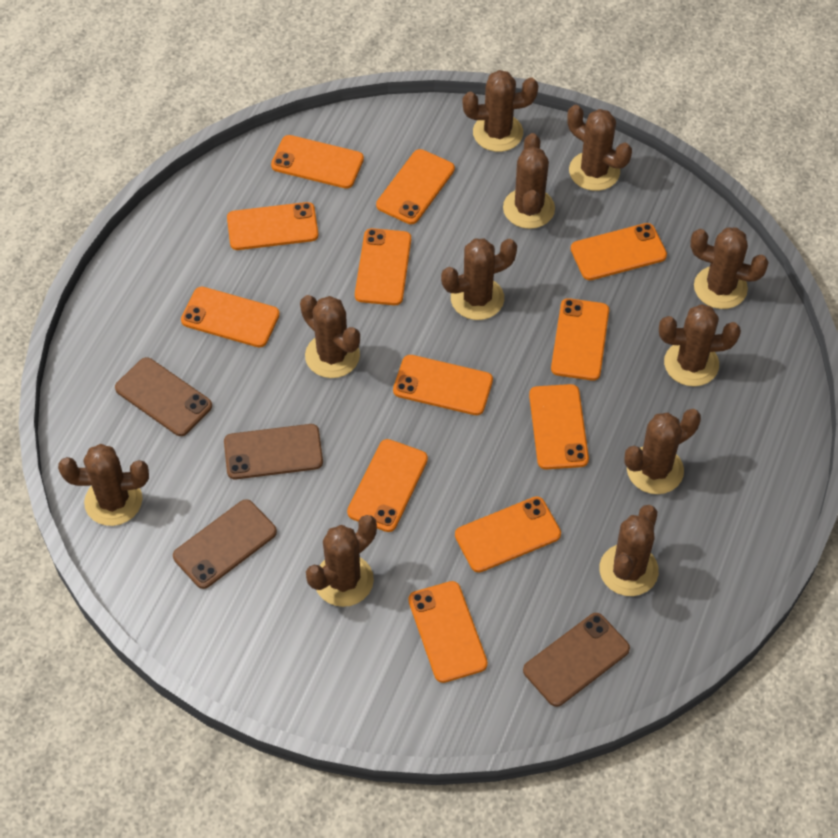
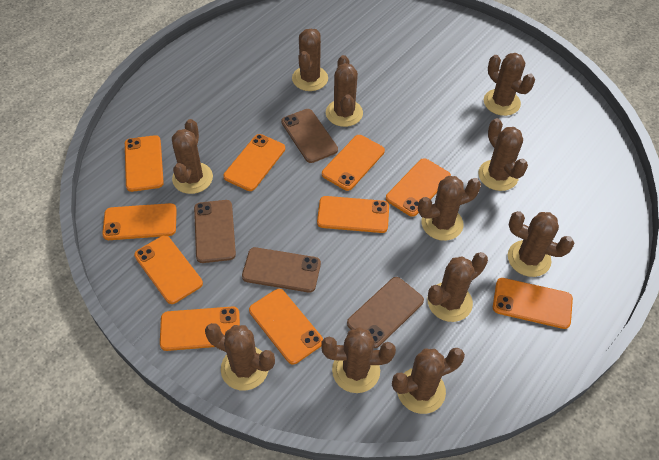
orange phone: [181,287,280,347] [227,202,318,250] [271,135,364,189] [347,439,428,532] [355,228,411,305] [376,149,455,224] [393,355,493,415] [408,581,488,683] [455,497,561,572] [529,384,589,469] [551,298,609,380] [571,223,667,280] = 12 -> [102,203,177,240] [125,135,164,192] [134,235,203,304] [160,306,240,351] [223,134,285,191] [249,289,323,364] [317,196,389,233] [322,135,385,191] [386,158,451,217] [493,278,573,329] = 10

